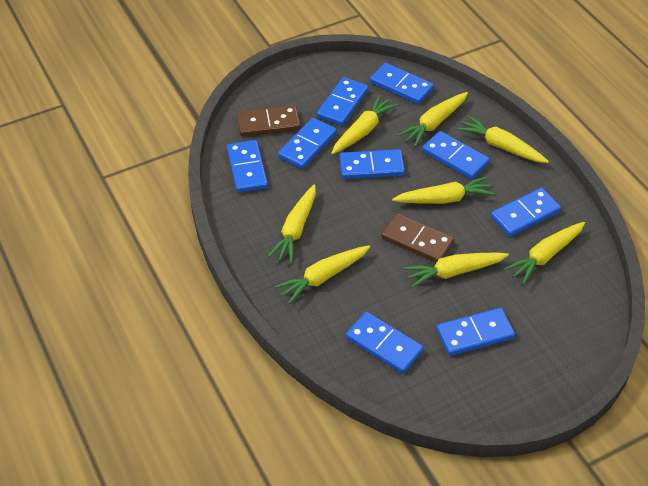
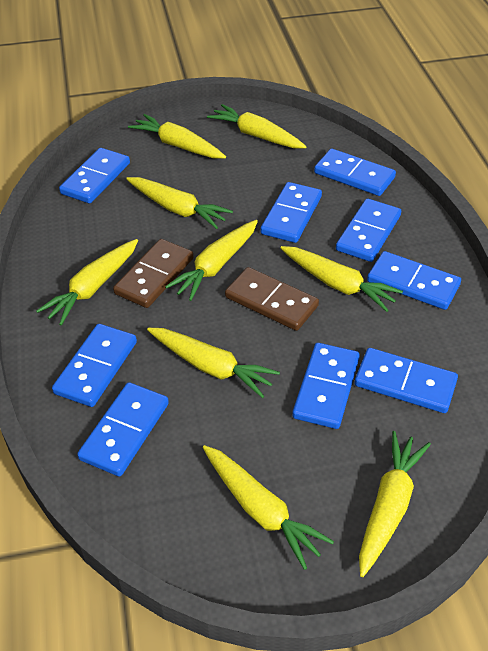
yellow carrot: [267,185,316,263] [274,245,370,304] [331,95,398,154] [392,176,494,204] [398,92,468,147] [403,252,509,288] [457,115,549,163] [504,222,585,285] = 8 -> [36,239,138,326] [126,177,233,229] [128,114,226,159] [147,328,280,398] [165,220,258,301] [203,445,334,570] [207,104,306,148] [280,246,403,312] [359,431,431,577] = 9

